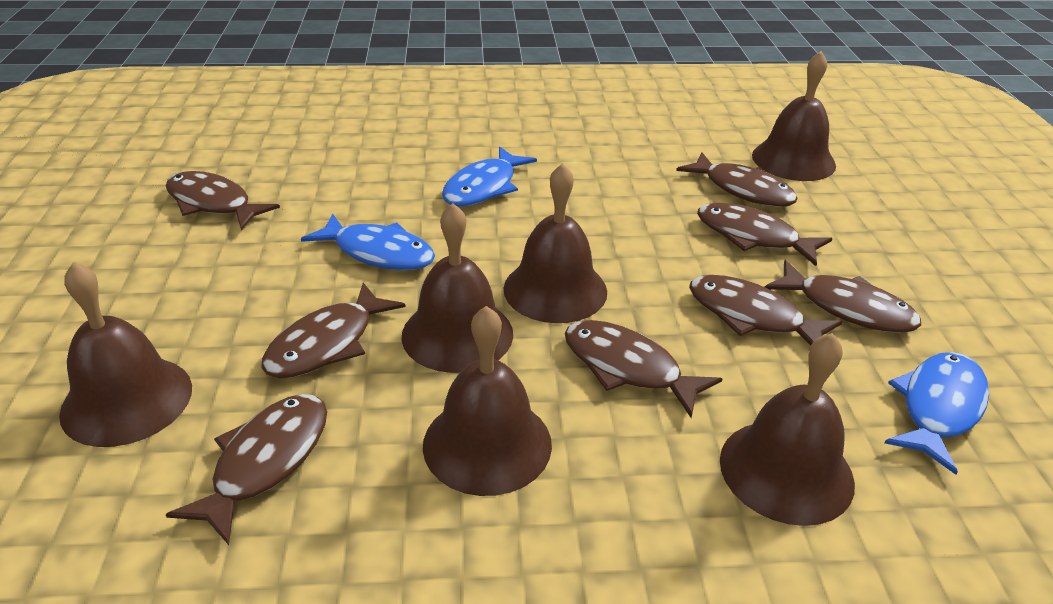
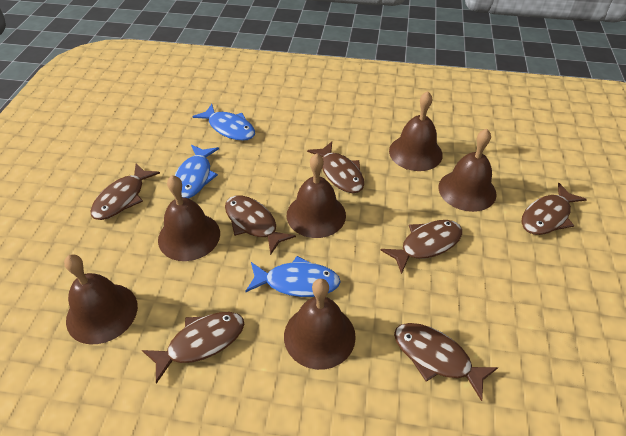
brown fish: [166,171,280,230] [166,394,327,545] [261,283,406,378] [564,320,722,418] [676,152,798,207] [689,275,842,345] [697,203,833,266] [765,260,921,333] = 8 -> [90,164,160,220] [142,312,244,384] [225,195,296,255] [307,142,364,193] [381,220,462,274] [394,323,498,401] [521,183,587,235] = 7

